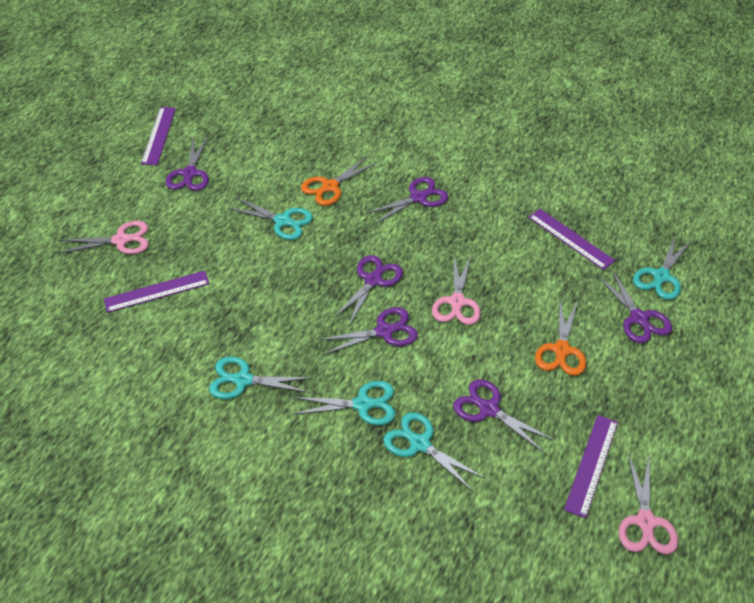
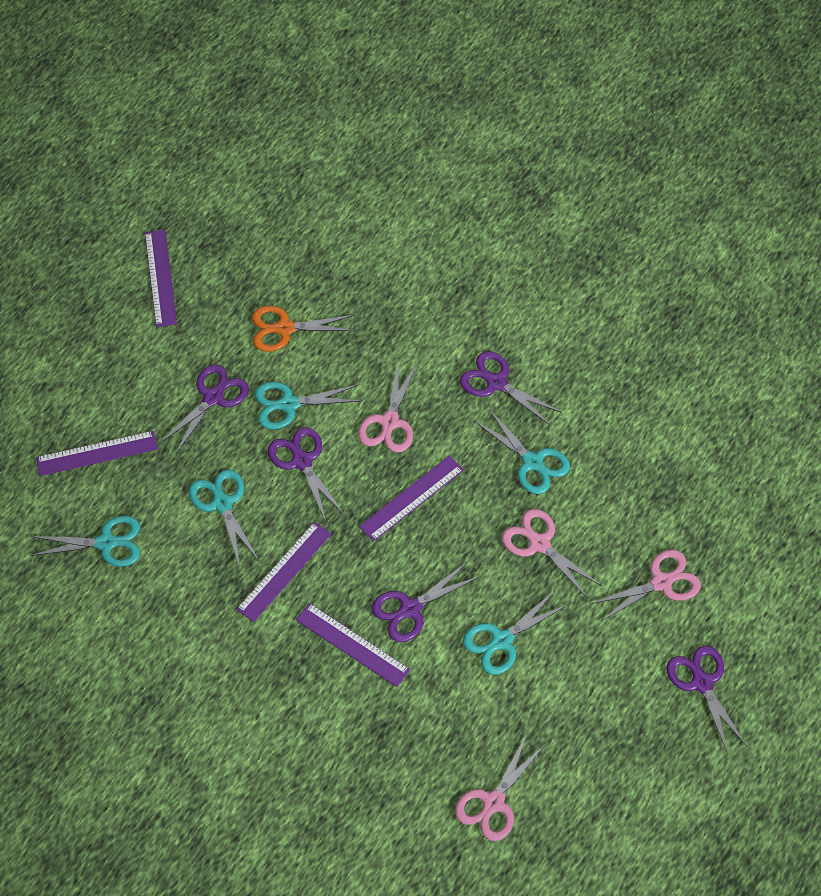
orange scissors: [301,156,377,206] [535,300,586,376] = 2 -> [252,305,357,352] = 1
pink scissors: [59,221,149,254] [432,256,481,325] [618,454,678,554] = 3 -> [358,363,417,453] [455,734,545,841] [502,509,602,597] [590,550,701,622] = 4
purple ruler: [104,271,209,313] [141,107,176,165] [528,209,615,270] [564,415,618,518] = 4 -> [36,431,158,476] [145,230,177,327] [236,522,331,622] [296,603,410,687] [359,456,464,541] = 5
purple scissors: [165,136,209,191] [319,307,418,355] [334,255,403,325] [365,177,448,224] [453,379,555,453] [597,270,672,343] = 6 -> [160,364,249,453] [268,427,344,522] [371,562,480,642] [460,351,562,426] [666,646,747,754] = 5

